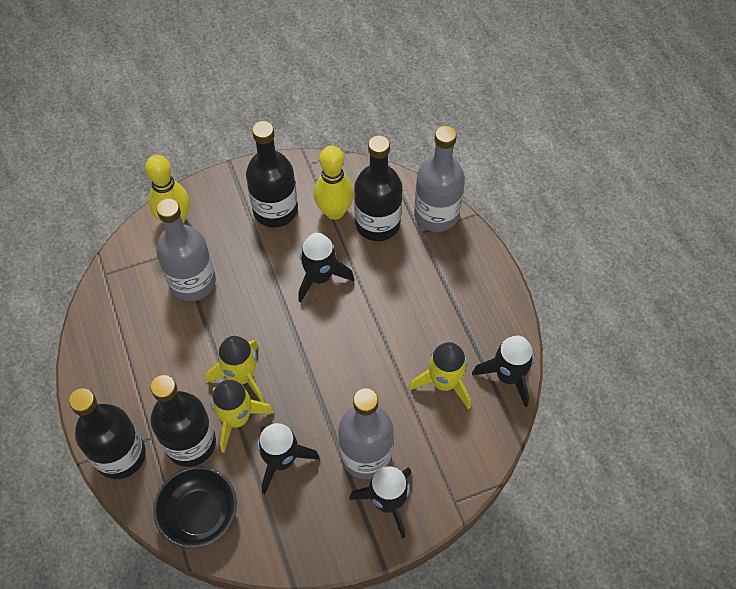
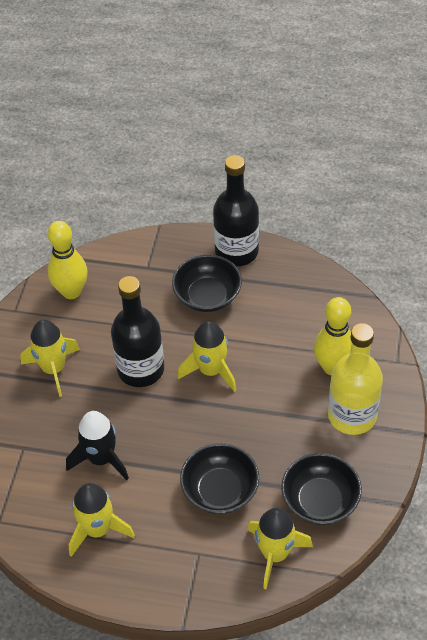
black bottle: [69,388,146,479] [150,375,216,467] [246,121,298,227] [354,135,402,241] = 4 -> [111,276,164,387] [213,155,259,266] = 2
black bowl: [153,466,237,549] = 1 -> [172,255,242,312] [180,443,259,514] [281,453,362,525] = 3
black rocket: [257,423,320,494] [298,233,354,303] [349,466,411,538] [472,336,534,407] = 4 -> [66,411,129,480] = 1
grey bottle: [156,198,216,301] [338,388,394,479] [414,125,465,232] = 3 -> none = 0
yellow bottle: none = 0 -> [328,323,383,435] = 1
yellow rocket: [206,336,264,403] [211,380,274,453] [409,342,471,409] = 3 -> [21,320,80,397] [69,483,135,557] [177,321,236,392] [247,508,313,590] = 4

